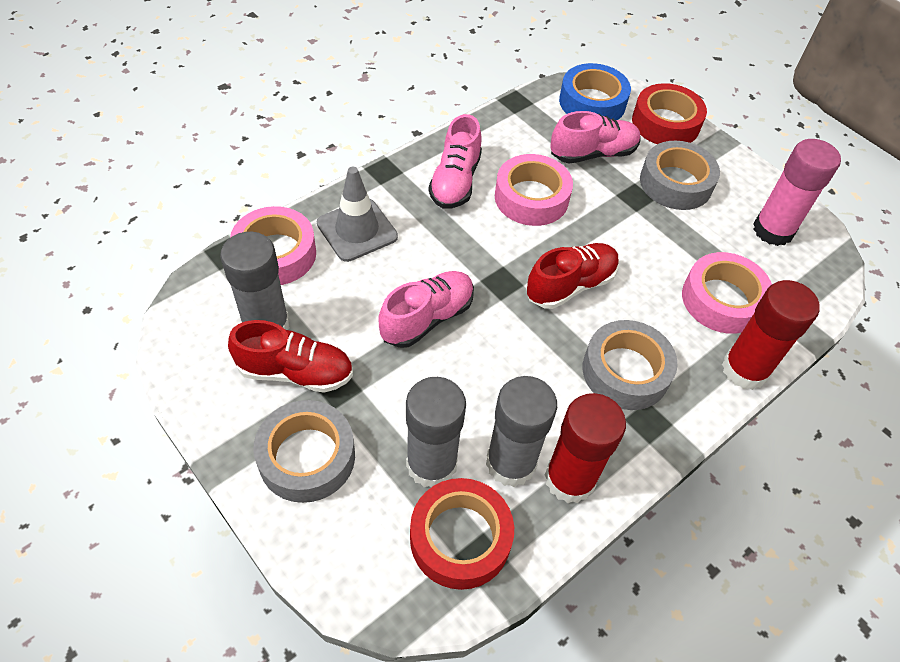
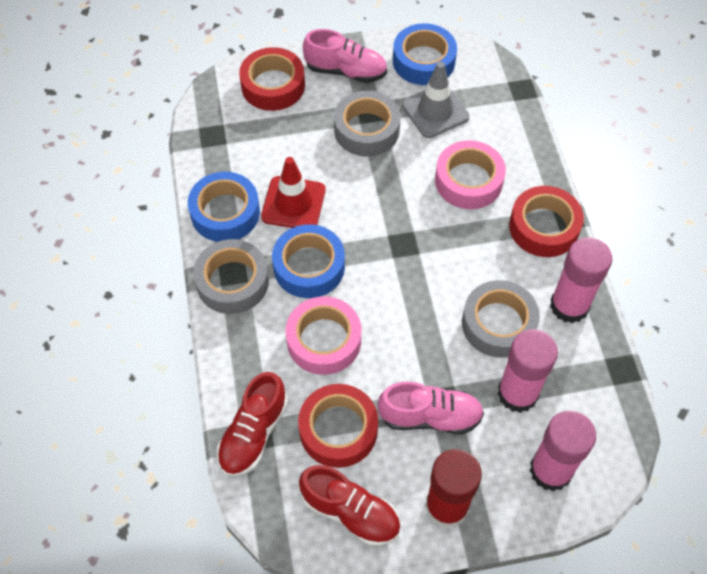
blue tape: [559,63,631,120] = 1 -> [188,172,260,242] [272,224,345,298] [393,23,457,85] = 3
grey glue stick: [220,232,290,330] [406,377,466,487] [486,376,557,487] = 3 -> none = 0
pink glue stick: [753,139,841,246] = 1 -> [498,329,558,413] [530,411,596,491] [550,237,612,323] = 3
pink shoe: [378,271,474,348] [429,114,482,209] [550,111,640,163] = 3 -> [303,29,387,83] [378,381,484,434] = 2
pink tape: [230,206,316,285] [495,154,573,226] [682,252,772,334] = 3 -> [285,296,361,375] [435,140,506,209] = 2
red glue stick: [545,393,626,503] [722,280,820,390] = 2 -> [425,449,482,529] = 1
red tape: [410,478,514,590] [632,83,707,144] = 2 -> [239,47,305,111] [298,384,378,468] [509,186,584,257] = 3
red traffic cone: none = 0 -> [261,157,326,228] = 1

